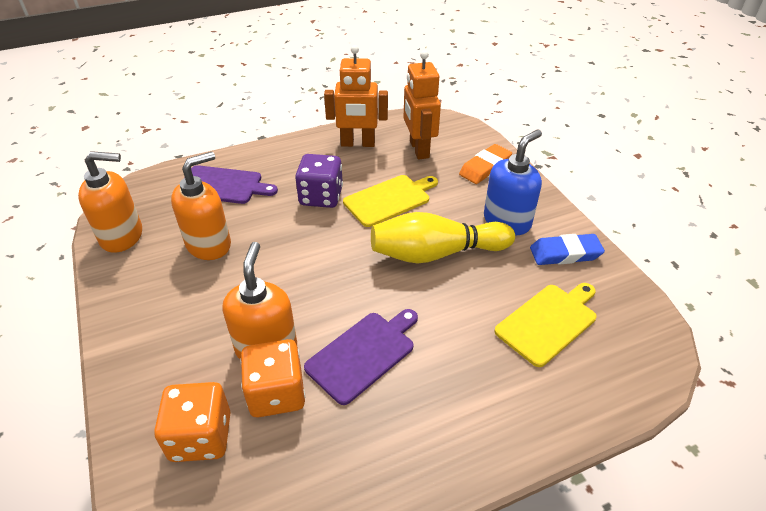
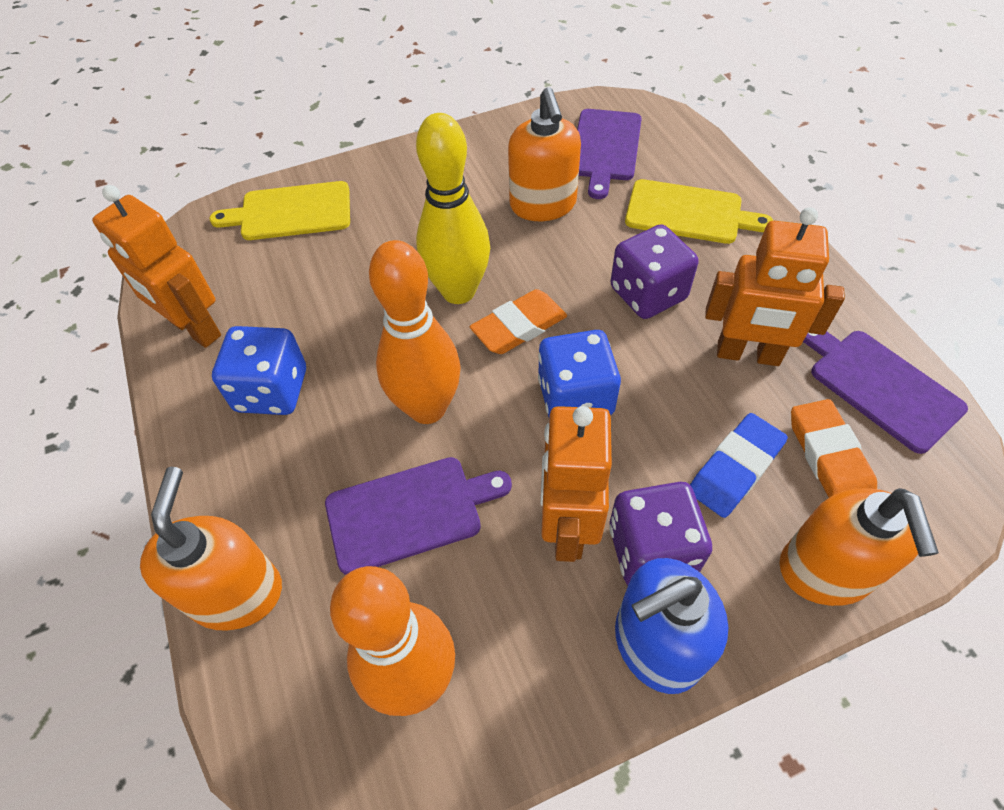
blue dice: none = 0 -> [212,326,306,415] [538,330,621,418] = 2
orange bowling pin: none = 0 -> [330,566,455,716] [369,240,461,424] = 2
orange dice: [154,382,231,462] [240,339,305,418] = 2 -> none = 0
orange eraser: [459,144,512,184] = 1 -> [470,289,567,354] [791,399,877,498] = 2
orange robot: [324,45,388,147] [404,50,441,159] = 2 -> [92,185,221,348] [541,406,612,562] [705,207,845,366] = 3
purple cutting board: [191,165,278,204] [304,309,418,405] = 2 -> [325,457,512,575] [577,109,642,199] [803,331,968,454] = 3
purple dice: [295,154,343,208] = 1 -> [609,482,712,585] [610,224,698,319] = 2

